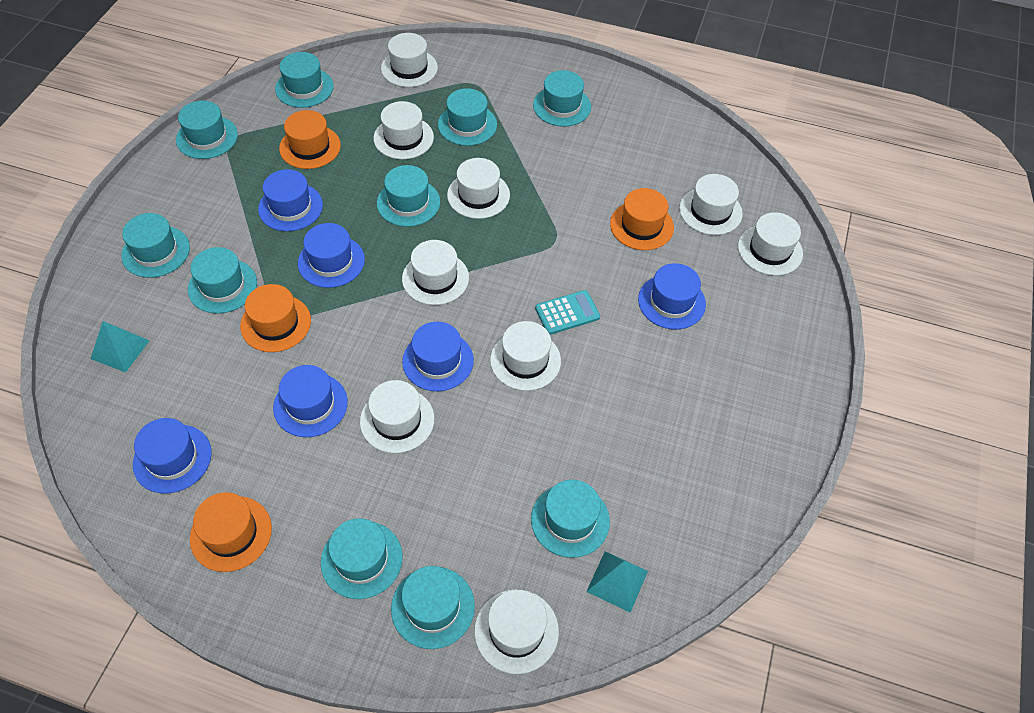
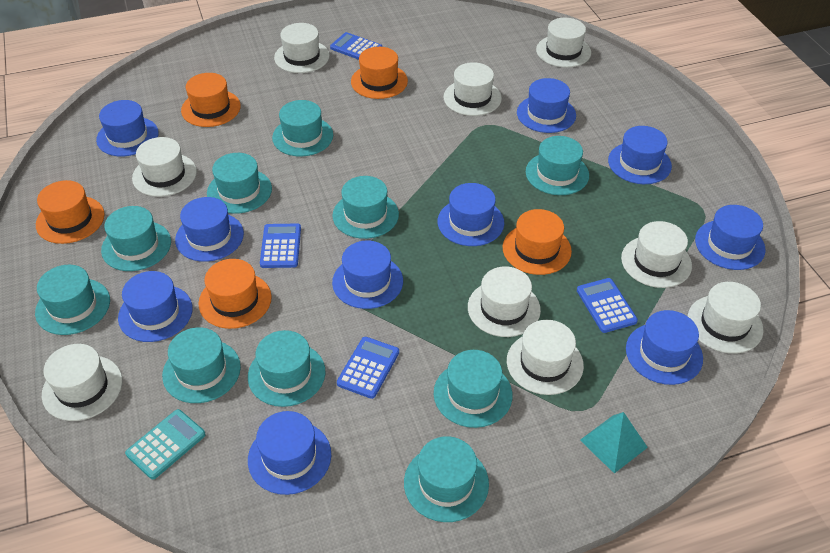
blue calculator: none = 0 -> [260,224,301,268] [330,32,382,60] [337,337,399,399] [577,278,638,333] = 4
blue hat: [133,418,212,494] [258,169,323,231] [273,365,348,437] [298,223,365,288] [402,322,474,391] [638,263,706,330] = 6 -> [96,100,159,156] [118,271,193,342] [175,197,244,262] [248,411,331,495] [332,241,403,309] [438,183,504,246] [517,78,576,133] [608,126,672,184] [626,310,703,385] [695,205,765,270] = 10
orange hat: [190,492,272,572] [240,284,311,352] [279,110,341,169] [610,188,674,250] = 4 -> [36,180,105,244] [181,73,241,127] [198,259,272,329] [351,47,408,99] [503,209,572,275] = 5
turquoise pyramid: [91,321,150,372] [586,551,648,613] = 2 -> [580,412,648,474] = 1

